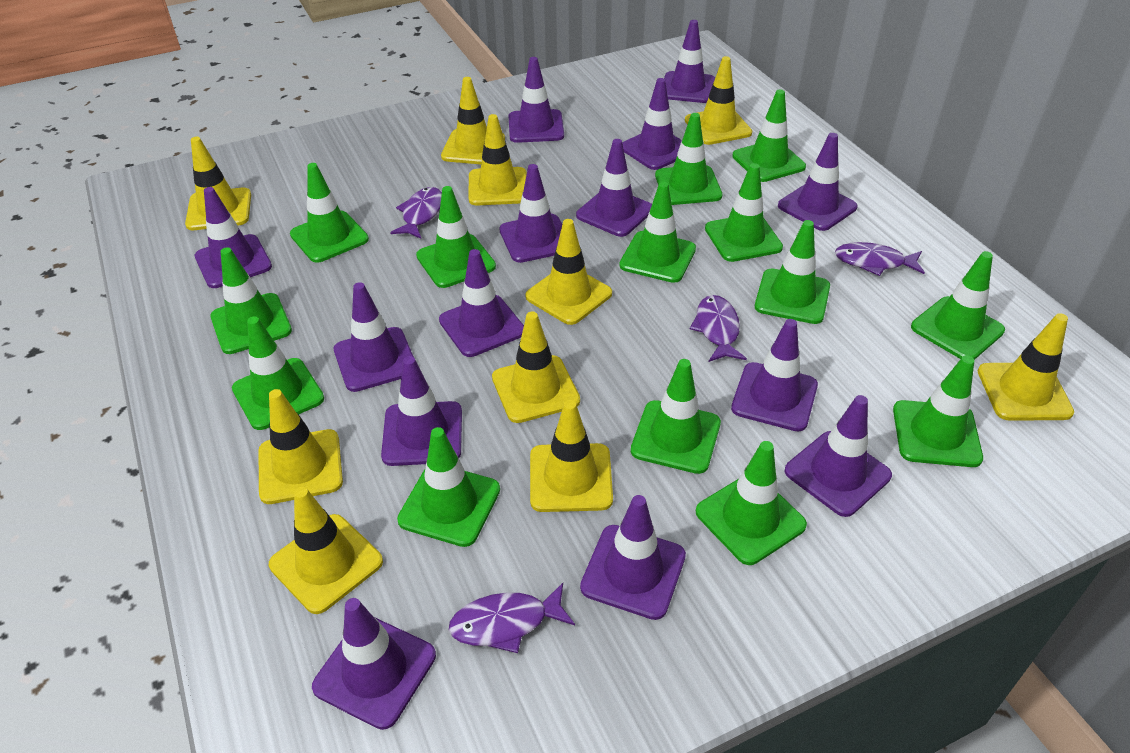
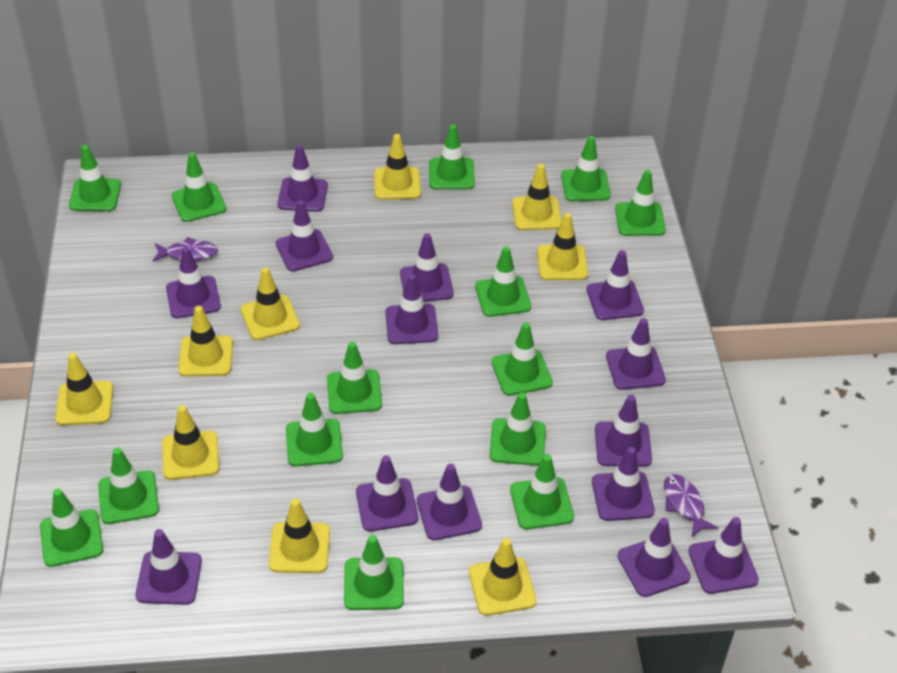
purple fish: [390,187,442,239] [449,583,575,653] [690,295,747,362] [835,242,925,276] = 4 -> [153,237,218,262] [664,474,718,537] = 2
yellow traffic cone: [185,137,251,230] [258,389,343,504] [269,487,383,614] [441,77,505,164] [468,114,527,205] [492,312,580,423] [525,219,612,325] [530,400,613,512] [685,56,752,145] [978,313,1074,421] = 10 -> [56,353,113,425] [162,405,219,480] [178,306,233,377] [241,267,300,340] [269,499,330,573] [374,134,421,200] [469,538,537,616] [512,164,562,230] [537,213,588,280] = 9

